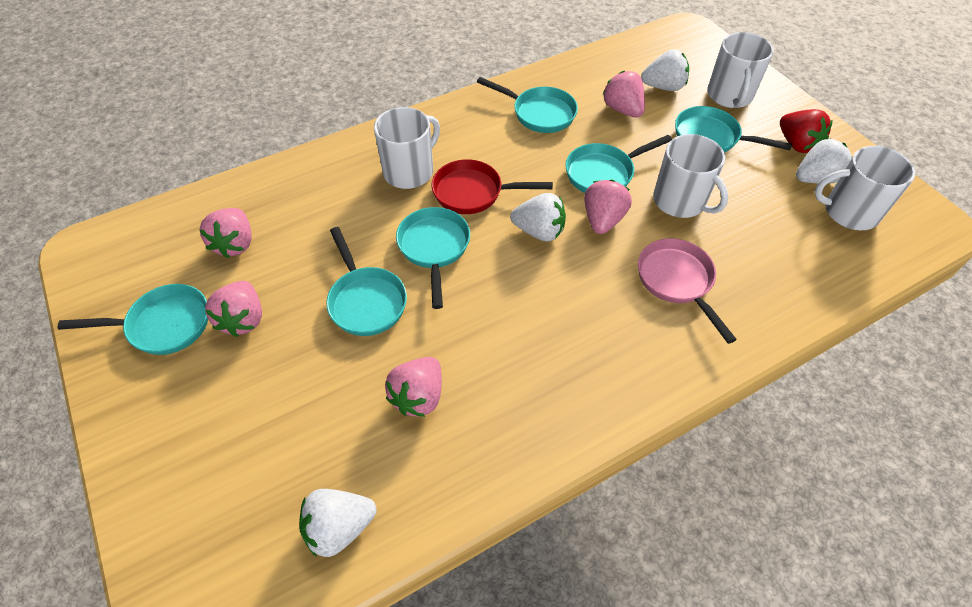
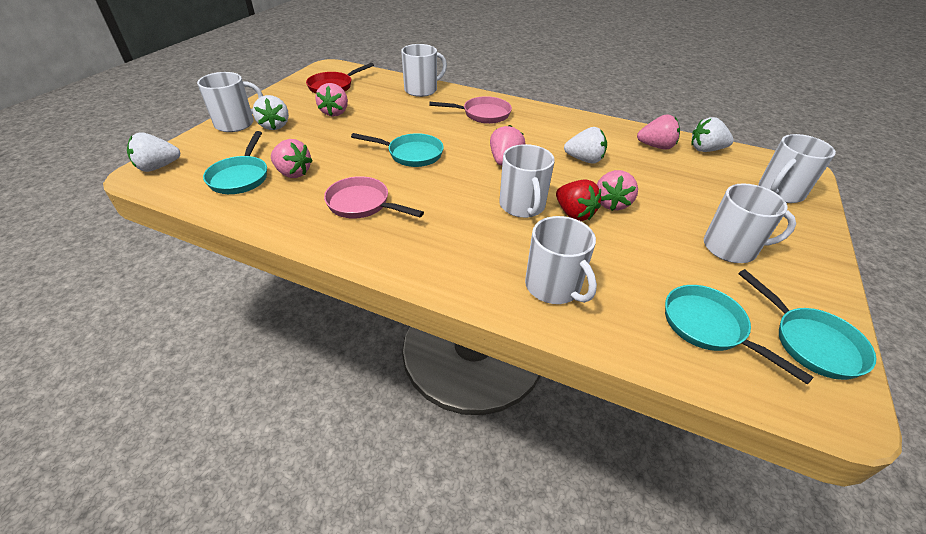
pink pan: [638,238,737,344] = 1 -> [324,176,424,219] [429,96,512,124] = 2
turquoise pan: [58,284,208,355] [326,227,407,336] [396,207,470,309] [477,77,578,133] [565,135,672,193] [675,106,792,153] = 6 -> [203,131,267,194] [351,133,444,167] [665,285,814,384] [738,269,876,380] = 4
white mug: [374,107,440,189] [653,134,728,218] [707,32,774,108] [814,146,915,230] = 4 -> [197,72,263,132] [401,44,447,97] [499,144,555,218] [525,216,597,304] [704,183,796,263] [759,134,836,203] = 6

